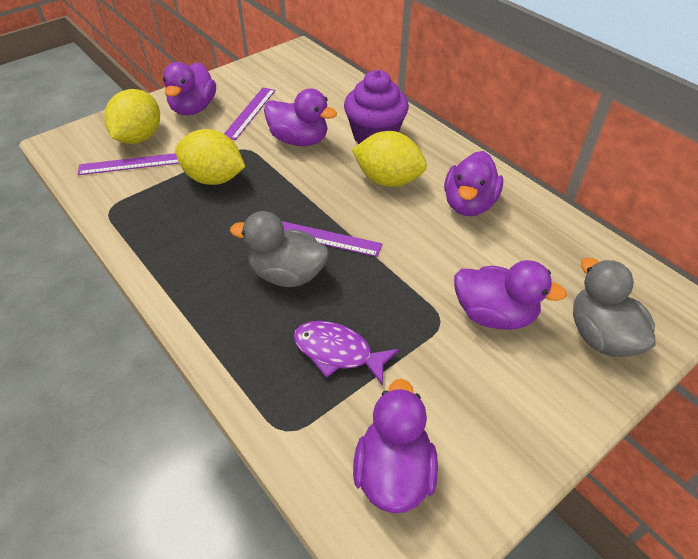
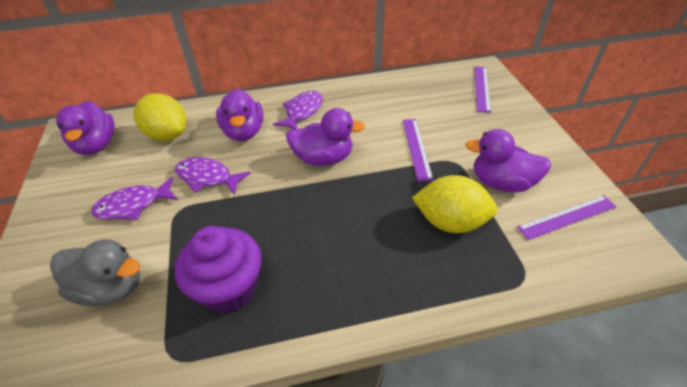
grey duck: [230,211,329,287] [573,258,655,357] = 2 -> [50,239,140,306] = 1
purple duck: [163,62,216,115] [264,89,337,146] [353,378,438,513] [444,151,503,216] [454,260,567,330] = 5 -> [56,101,115,155] [216,89,263,141] [286,108,365,166] [465,129,552,192] = 4
purple fish: [293,321,399,386] = 1 -> [91,177,178,220] [175,157,251,195] [273,90,323,130] = 3
yellow lemon: [104,89,160,144] [175,129,245,185] [352,131,427,187] = 3 -> [133,93,187,141] [412,175,497,233] = 2

